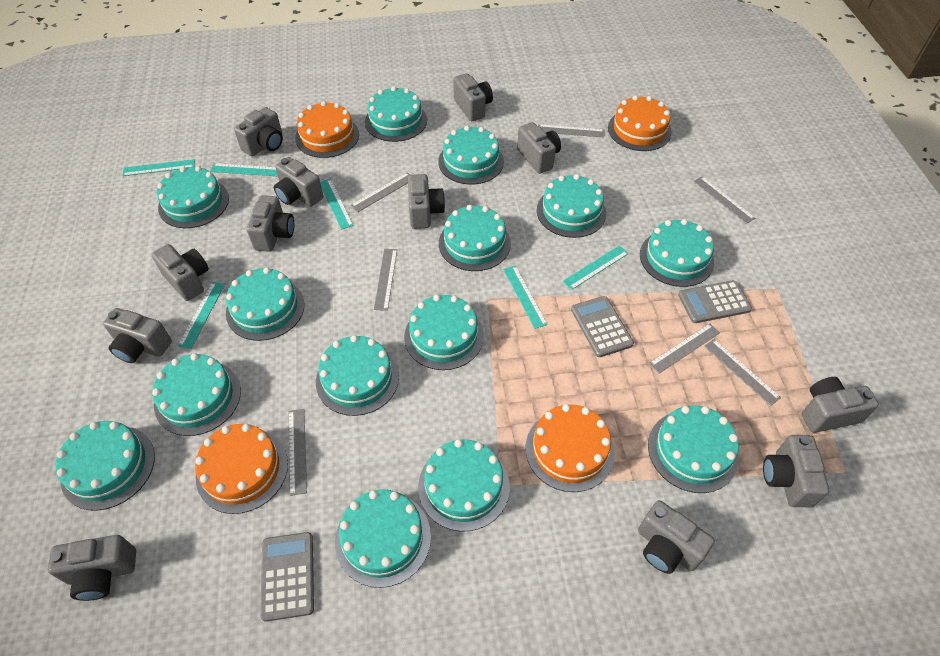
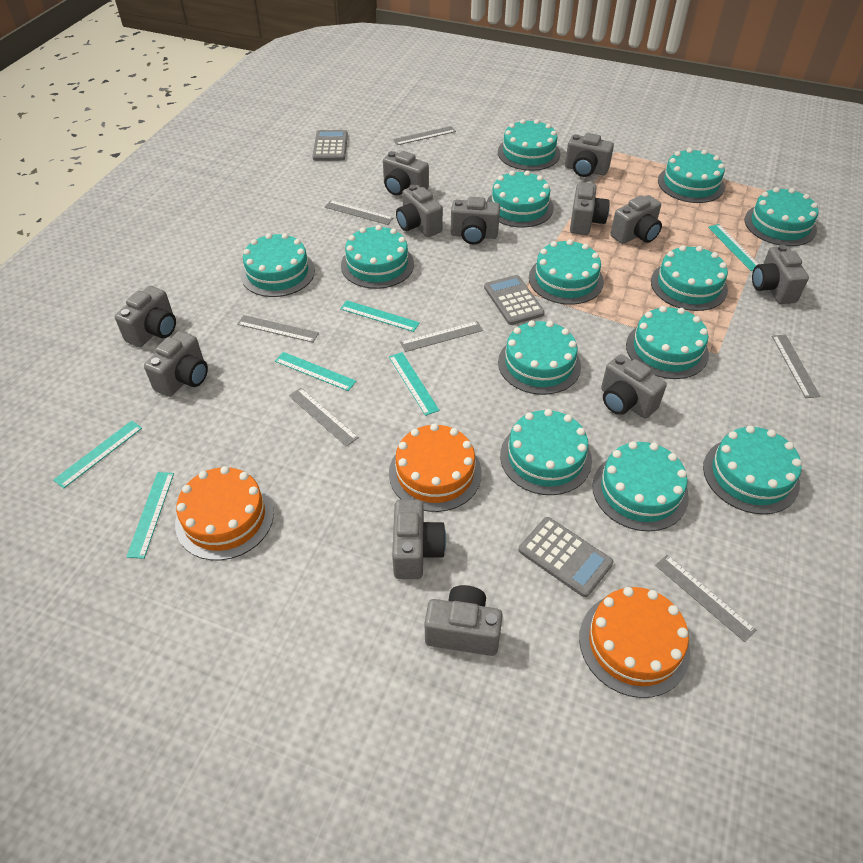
orange cake: [195,424,288,514] [295,101,359,158] [526,404,615,492] [608,95,672,151] = 4 -> [175,466,274,560] [389,423,482,512] [579,587,690,698] = 3
turquoise cake: [56,421,155,511] [152,353,241,436] [157,166,229,228] [226,267,304,341] [316,335,399,416] [335,489,431,588] [365,86,427,142] [404,295,484,370] [418,439,510,531] [438,126,504,185] [439,205,511,271] [537,174,606,238] [640,219,714,287] [648,405,739,493] = 14 -> [240,233,315,297] [341,225,414,289] [487,171,554,227] [498,119,560,171] [498,320,581,395] [500,409,592,495] [529,239,604,305] [592,441,689,531] [626,306,709,379] [651,245,728,311] [658,148,725,203] [703,426,802,514] [745,187,819,246] = 13

